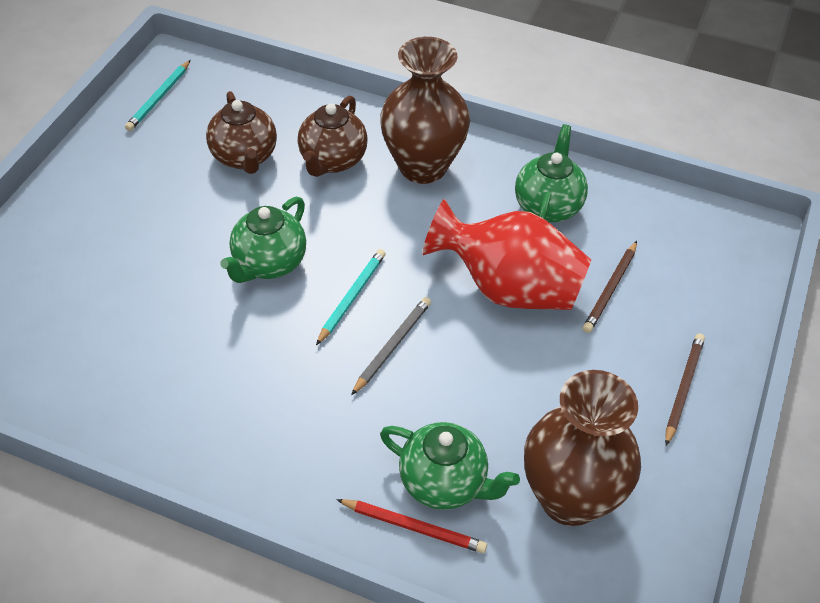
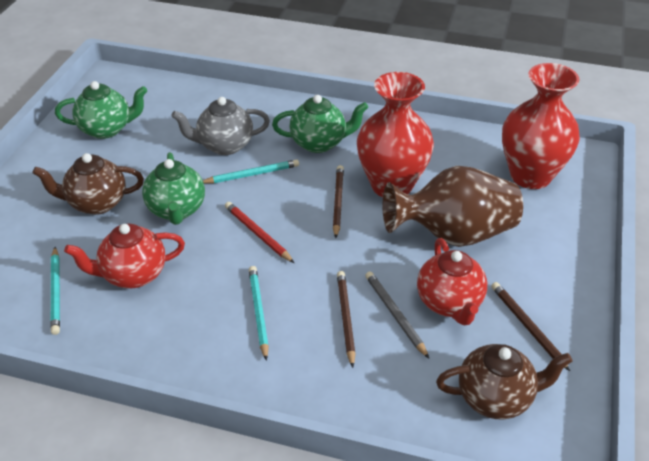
brown pencil: [583,241,637,333] [665,333,705,446] = 2 -> [333,165,344,238] [337,271,356,368] [491,282,570,371] = 3
brown vase: [380,37,470,184] [524,370,641,526] = 2 -> [383,166,523,247] = 1
grey teapot: none = 0 -> [171,97,270,155] = 1
red teapot: none = 0 -> [64,223,185,288] [417,238,487,325] = 2
red vase: [422,199,591,310] = 1 -> [357,72,434,197] [502,63,580,189] = 2
turquoise pencil: [125,60,191,131] [316,249,386,345] = 2 -> [50,247,60,335] [203,159,299,183] [249,266,269,361] = 3

